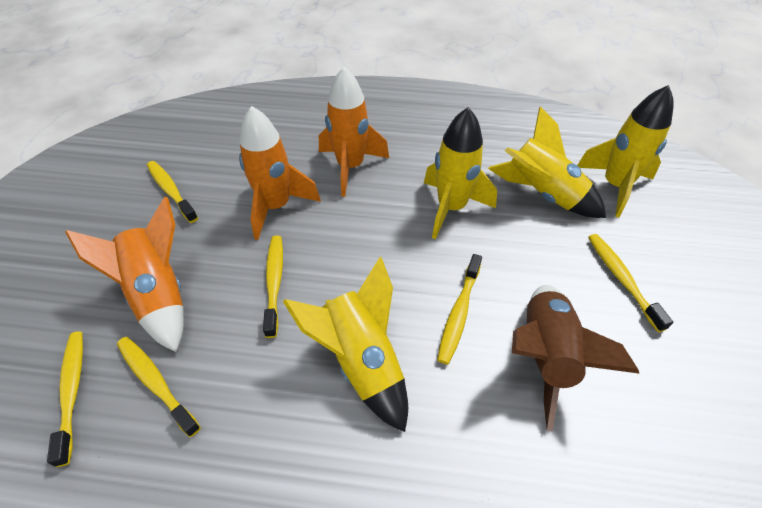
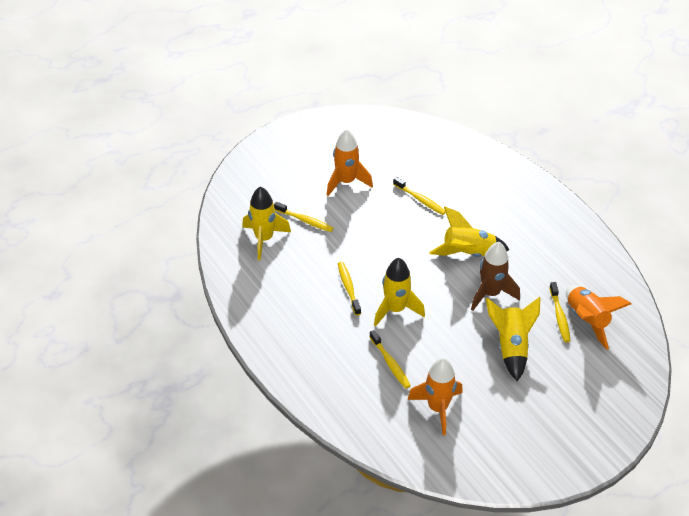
yellow toothbrush: [47,332,83,467] [117,337,201,437] [147,161,198,223] [263,235,283,338] [437,254,482,365] [588,234,673,332] = 6 -> [274,202,334,232] [338,262,361,316] [369,330,411,389] [393,177,446,215] [549,282,570,342] = 5

